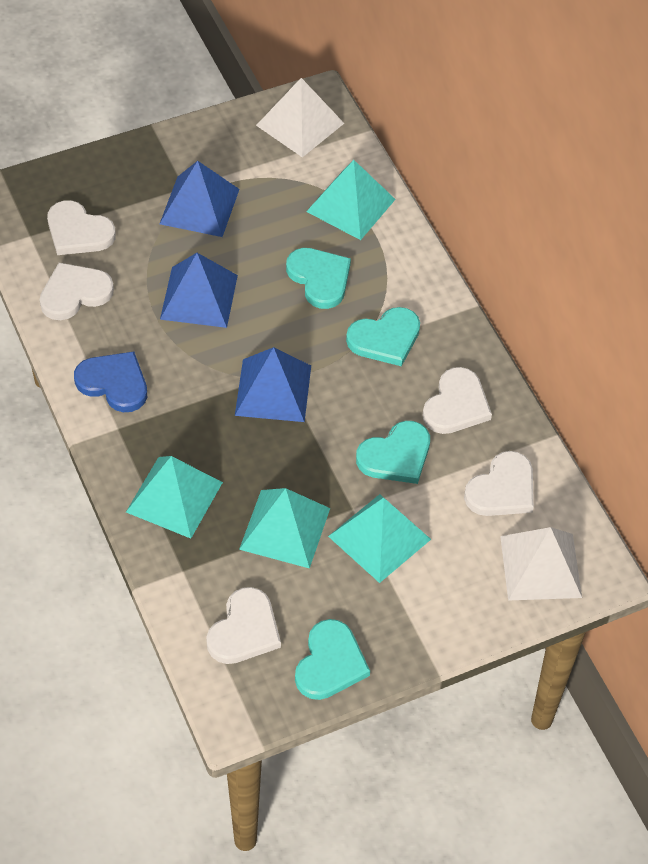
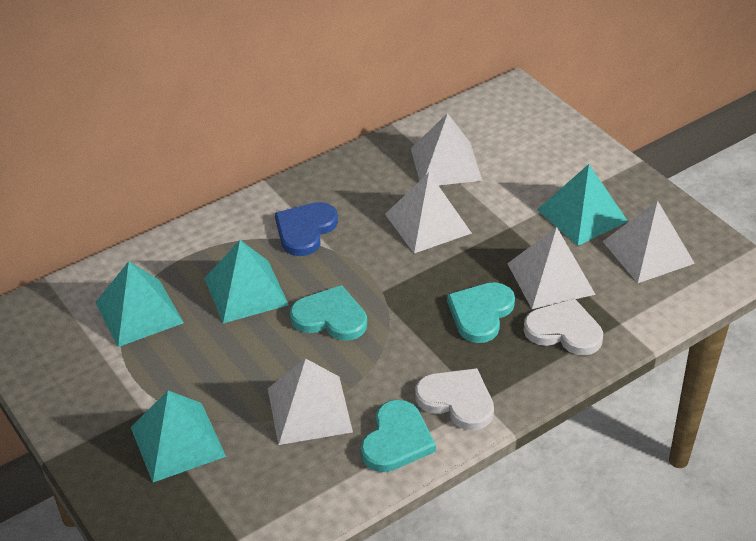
blue pyramid: [160,161,239,237] [160,253,238,328] [235,347,311,422] = 3 -> none = 0
turquoise heart: [286,248,351,309] [295,619,370,700] [346,307,420,366] [356,421,430,484] = 4 -> [290,285,367,341] [361,400,436,472] [447,282,515,343] = 3
white heart: [40,263,114,320] [47,200,116,255] [206,587,281,664] [422,367,492,434] [464,451,534,516] = 5 -> [415,368,494,430] [523,298,603,355] = 2
white pyramid: [256,78,344,157] [500,527,582,600] = 2 -> [268,358,353,445] [385,172,472,253] [411,113,483,186] [507,227,596,309] [602,200,695,283] = 5

